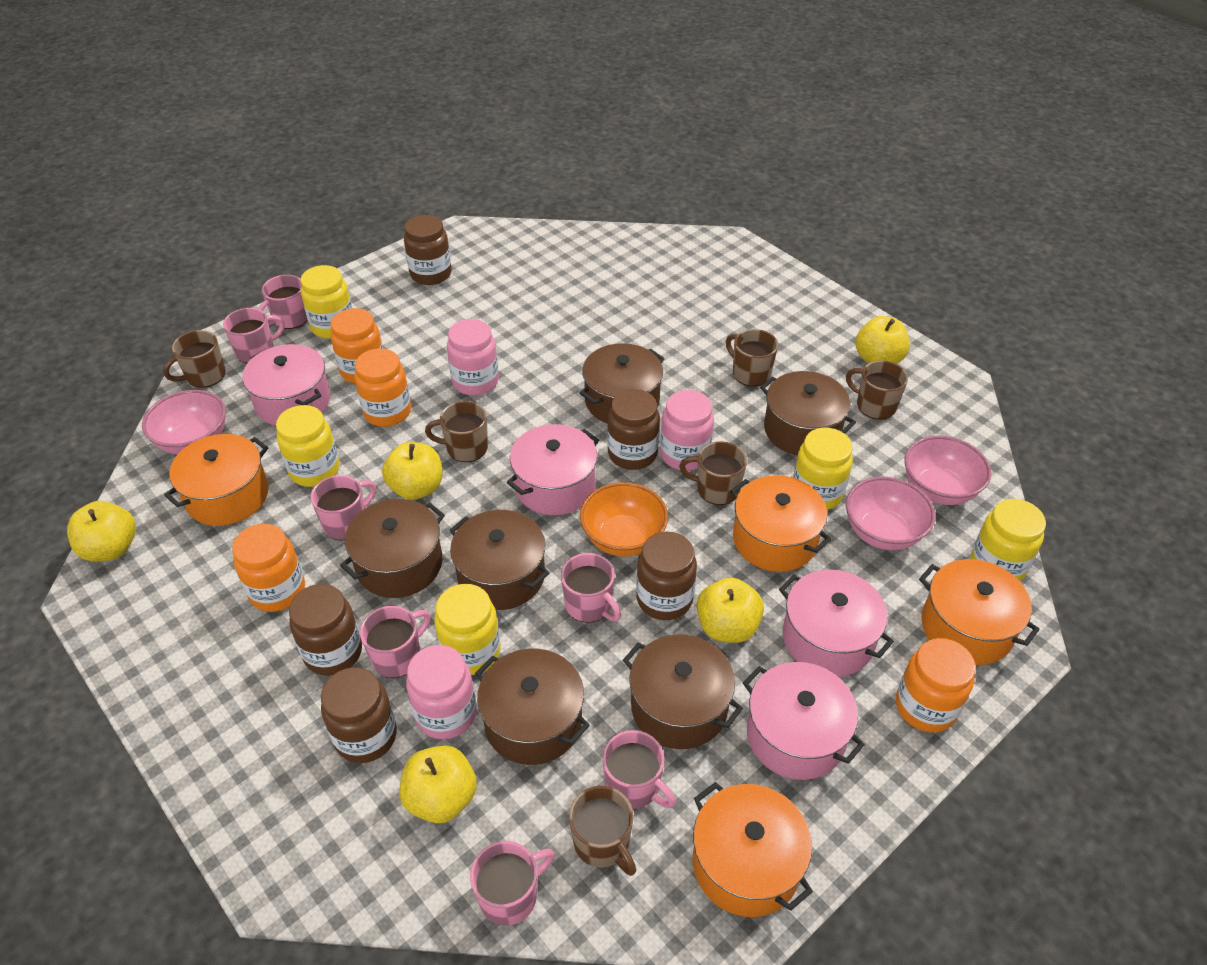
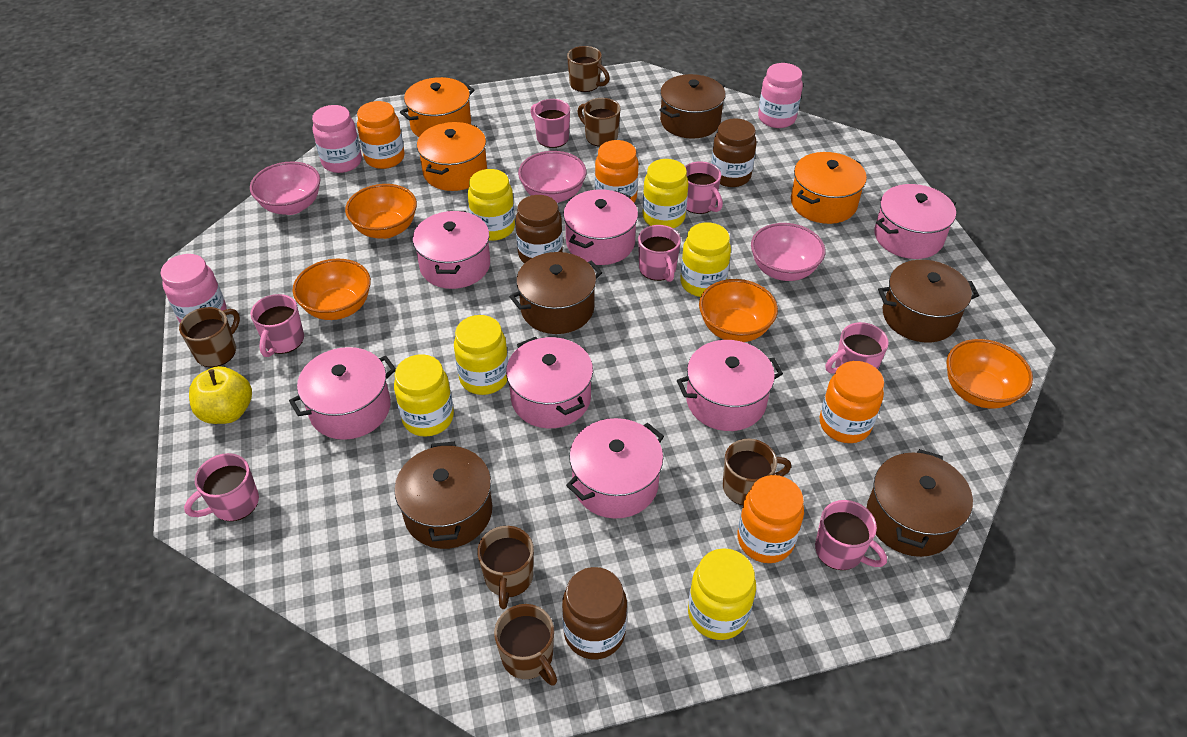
brown jar: [289,584,362,676] [321,667,397,763] [404,215,452,285] [607,389,660,470] [636,532,697,620] = 5 -> [515,195,563,263] [562,567,627,660] [711,118,757,187] = 3
brown pot: [340,499,445,598] [450,510,549,610] [475,648,590,765] [579,343,665,424] [623,634,743,749] [760,371,856,455] = 6 -> [394,442,492,549] [509,252,602,334] [659,74,726,139] [867,449,973,557] [878,260,979,342] = 5
orange bowl: [580,482,668,557] = 1 -> [292,259,371,320] [345,184,417,239] [699,279,778,342] [946,339,1033,409] = 4
orange pot: [164,434,269,526] [693,782,813,917] [730,475,832,572] [919,559,1040,665] = 4 -> [400,77,475,137] [417,122,487,191] [791,152,867,224] = 3
pink pot: [242,344,330,426] [507,424,599,515] [743,662,865,780] [779,570,894,677] = 4 -> [289,347,396,440] [413,211,490,289] [506,337,593,428] [563,189,638,265] [566,418,664,519] [677,340,783,431] [874,184,956,259] = 7
yellow apple: [67,501,136,562] [382,442,443,500] [399,745,477,823] [697,577,764,643] [855,316,910,364] = 5 -> [189,366,252,424] = 1
yellow jar: [276,405,339,487] [300,265,352,339] [434,584,500,675] [793,428,853,510] [971,499,1046,581] = 5 -> [394,354,454,437] [454,315,508,395] [468,169,515,241] [643,159,689,228] [680,223,731,297] [688,548,756,640] = 6

